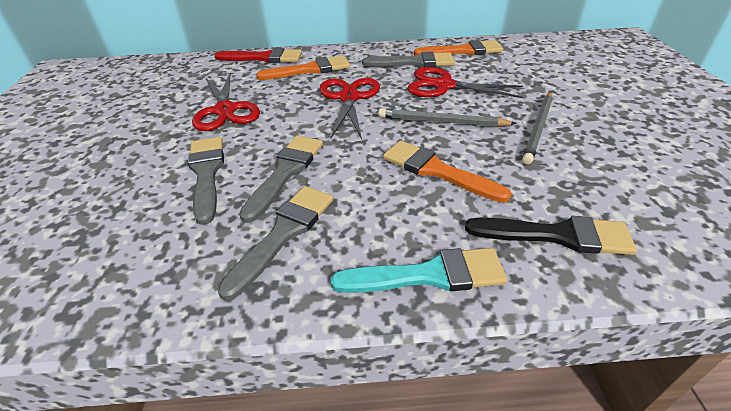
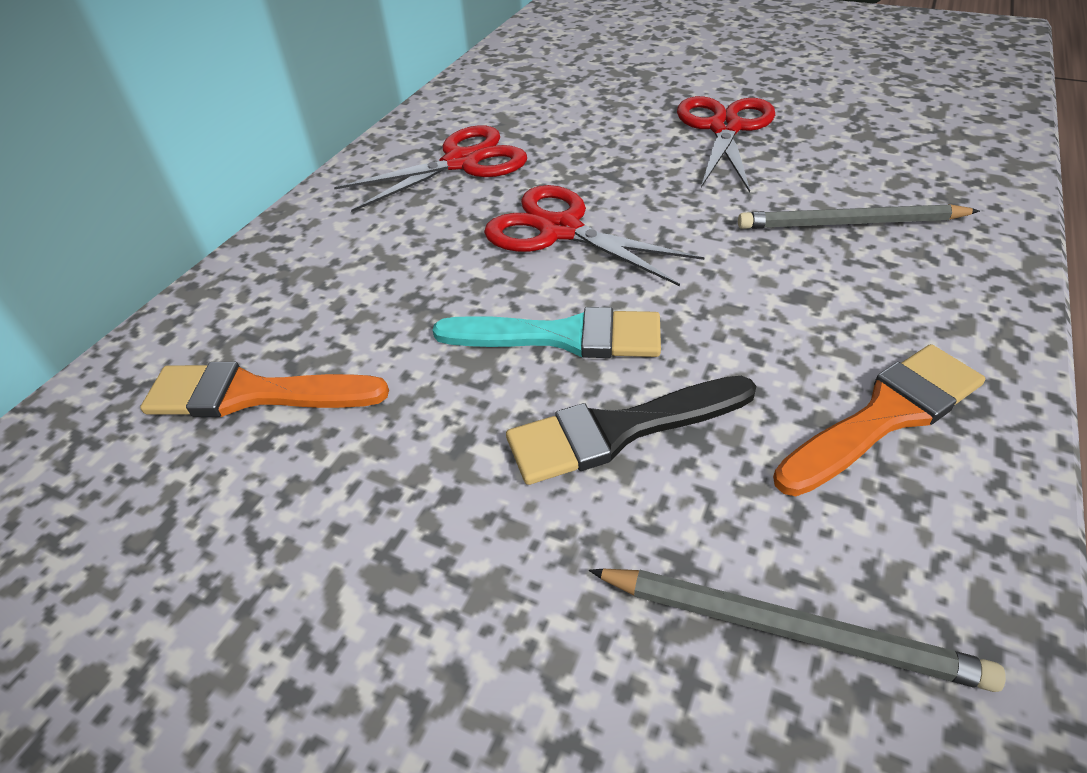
grey brush: [188,137,224,225] [218,186,333,301] [239,136,323,223] [362,52,455,67] = 4 -> none = 0
orange brush: [256,56,350,80] [383,141,512,203] [414,40,503,56] = 3 -> [140,362,389,417] [773,344,985,496] = 2
red brush: [214,48,302,63] = 1 -> none = 0

